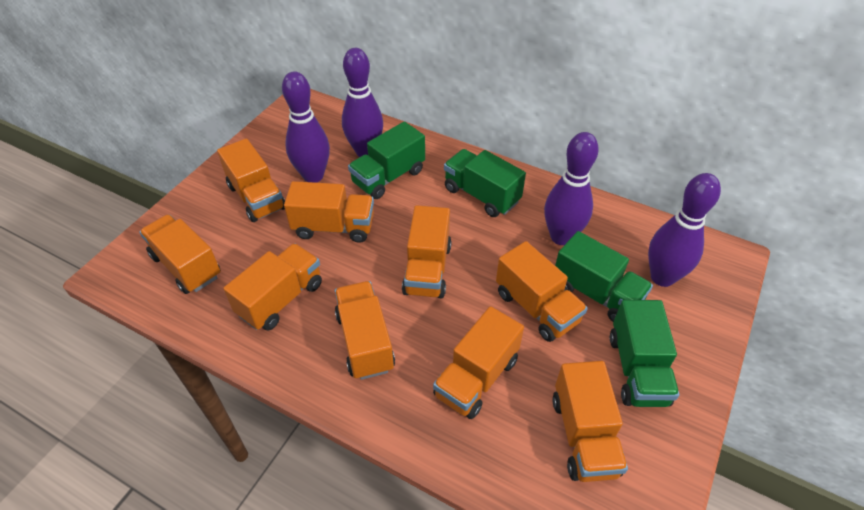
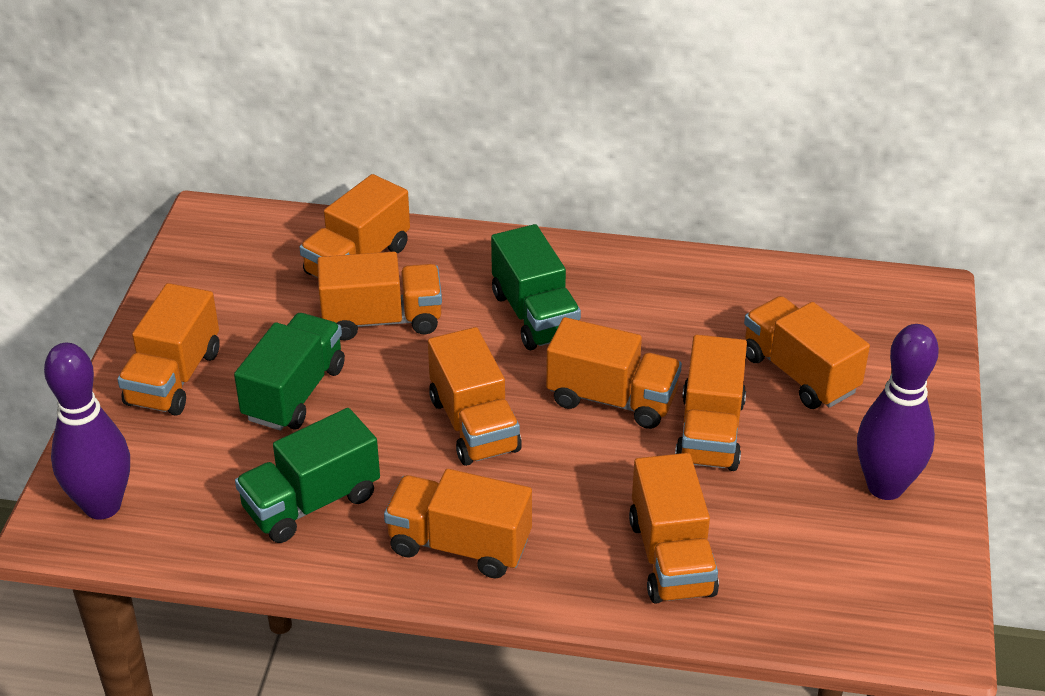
green truck: [348,121,425,199] [444,149,526,217] [555,231,653,322] [610,300,679,407] = 4 -> [234,313,345,431] [235,408,380,543] [491,224,581,350] = 3
purple bowling pin: [282,71,330,183] [342,48,383,157] [544,132,599,245] [648,173,721,287] = 4 -> [44,343,130,520] [857,324,939,500] = 2

